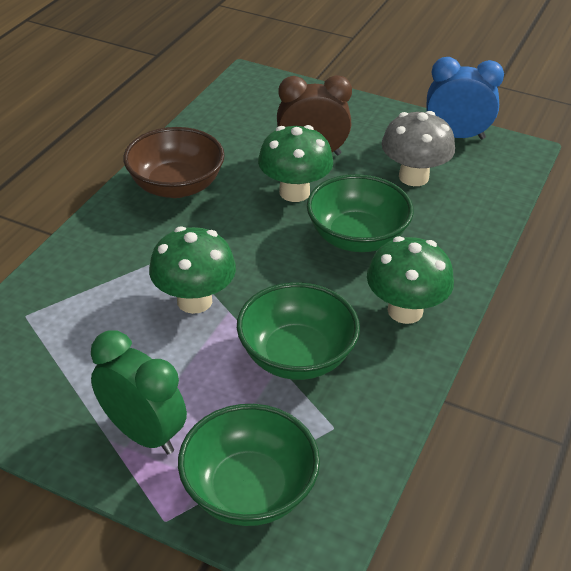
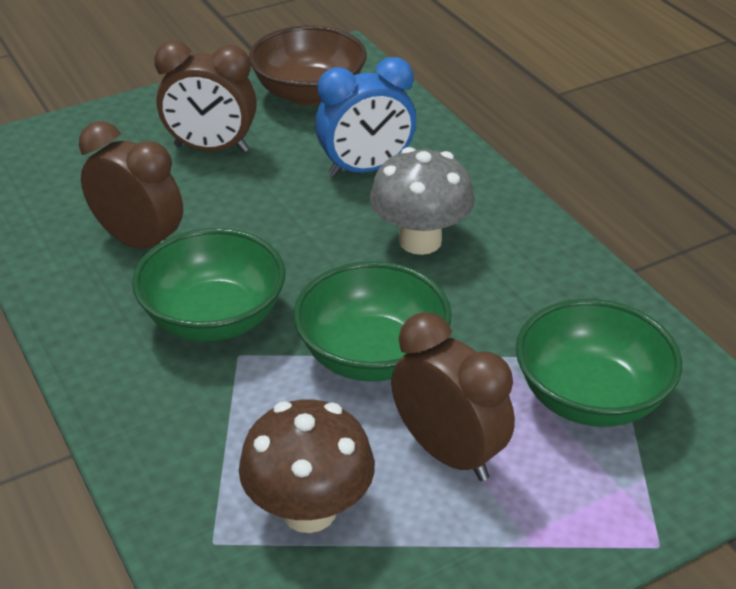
brown clock: [277,75,352,155] = 1 -> [79,121,183,249] [154,41,257,153] [391,312,515,481] = 3
brown mushroom: none = 0 -> [239,399,375,533] = 1
green clock: [91,330,187,454] = 1 -> none = 0
green mushroom: [149,226,236,314] [258,125,333,202] [367,236,454,324] = 3 -> none = 0

